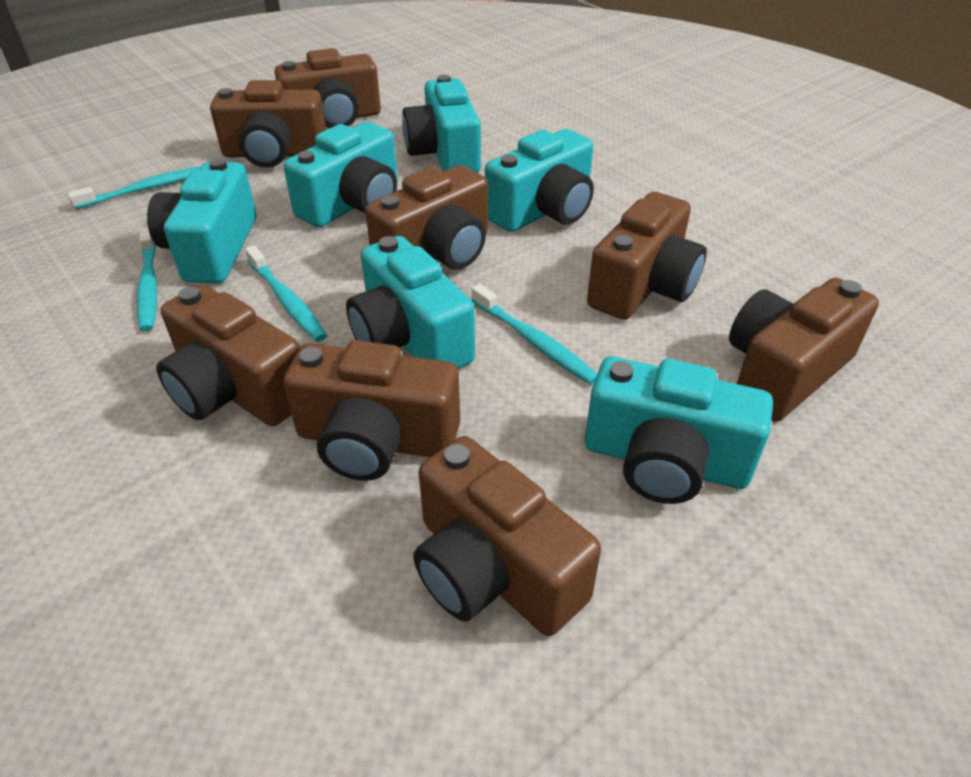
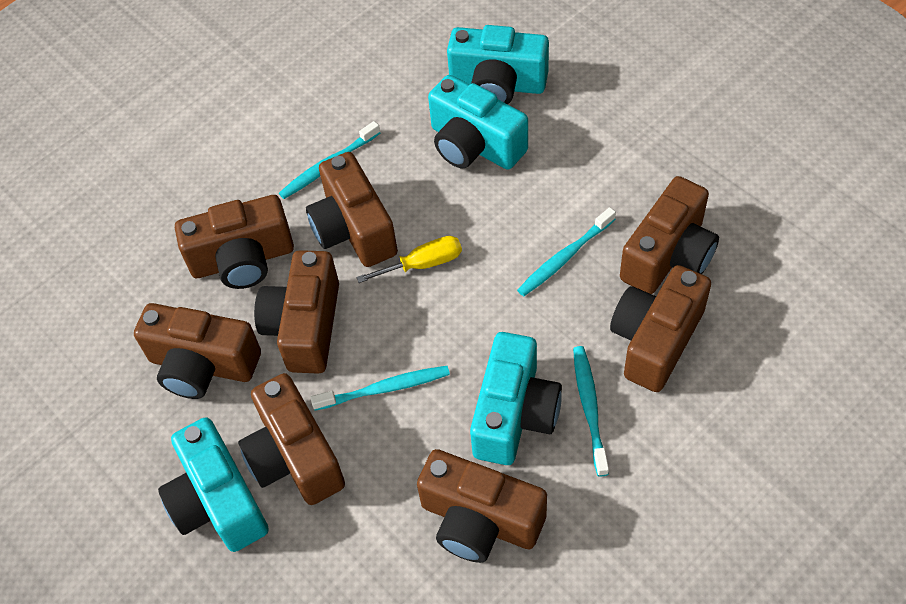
turquoise camera: [147,158,256,283] [284,122,398,227] [346,236,475,369] [402,75,481,173] [485,129,594,232] [585,356,773,504] = 6 -> [158,417,269,552] [428,75,528,170] [447,25,549,104] [470,332,562,465] = 4
yellow screwdriver: none = 0 -> [356,236,462,283] = 1

